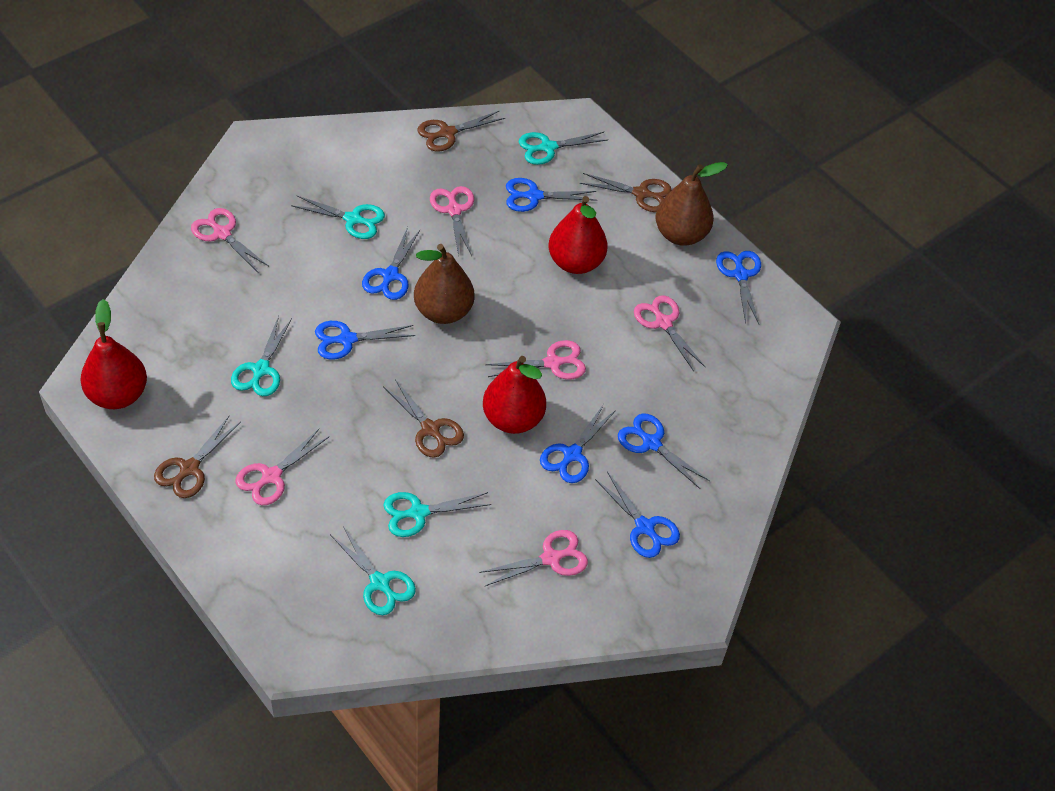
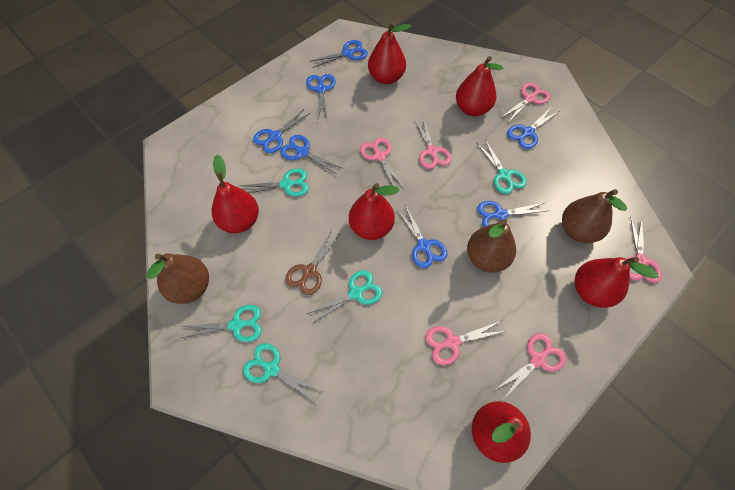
brown pear: [414,244,475,324] [655,162,728,246] = 2 -> [147,253,209,304] [467,219,516,273] [562,189,627,243] = 3
brown scissors: [154,416,241,498] [383,379,464,458] [417,110,505,151] [580,173,672,212] = 4 -> [285,230,341,295] = 1
red pear: [81,299,147,409] [483,356,546,434] [549,196,607,274] = 3 -> [212,154,259,233] [349,183,400,240] [368,22,411,84] [456,56,503,116] [472,401,531,463] [575,257,658,308] = 6

